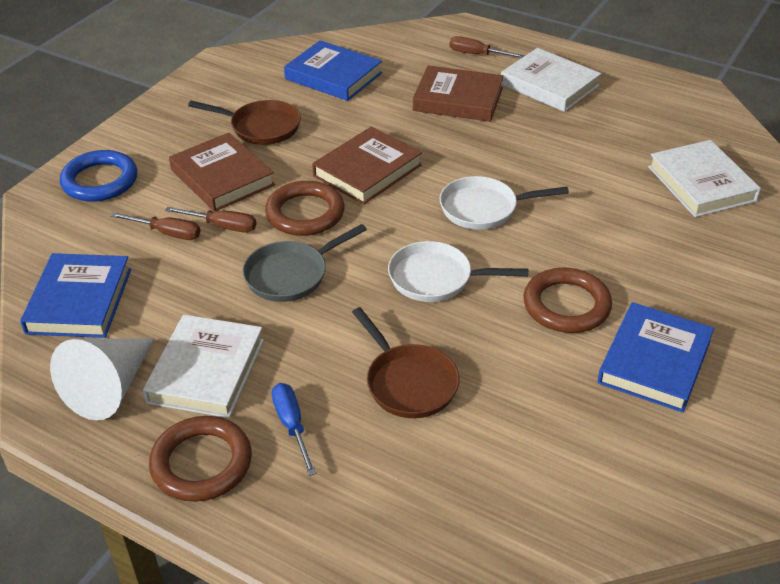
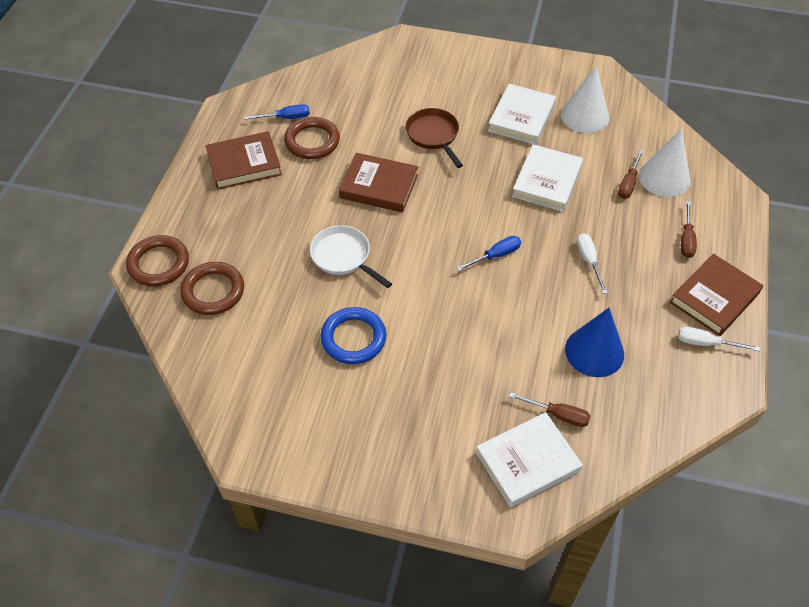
blue book: [20,253,131,338] [284,40,382,101] [597,302,714,413] = 3 -> none = 0
blue cone: none = 0 -> [565,308,624,377] = 1
blue screwdriver: [272,383,316,476] = 1 -> [245,104,310,120] [457,236,521,271] = 2
brown pan: [188,100,301,145] [352,307,459,418] = 2 -> [405,108,463,168] = 1
grey pan: [242,224,367,302] = 1 -> none = 0
white cone: [50,338,154,420] = 1 -> [561,66,609,133] [639,129,691,197] = 2
white pan: [388,241,528,302] [440,176,569,230] = 2 -> [310,225,392,288] = 1
white screwdriver: none = 0 -> [577,233,608,294] [678,327,760,351] = 2

